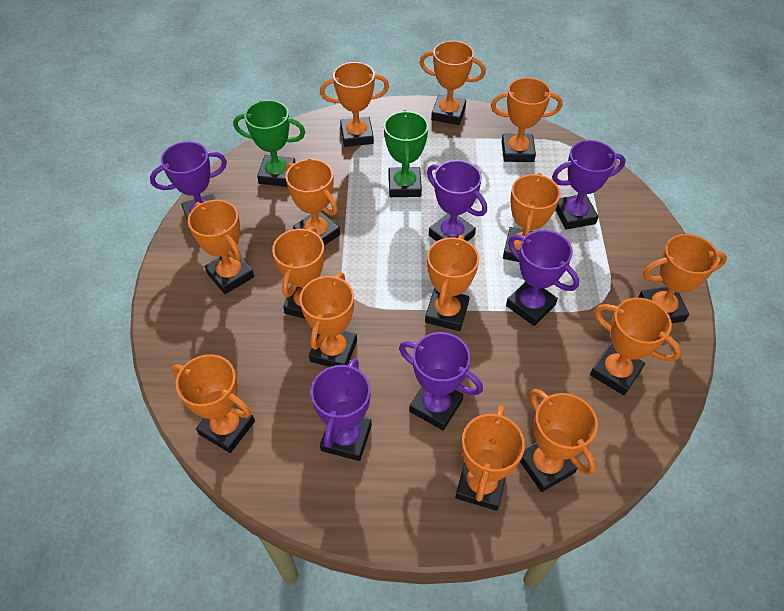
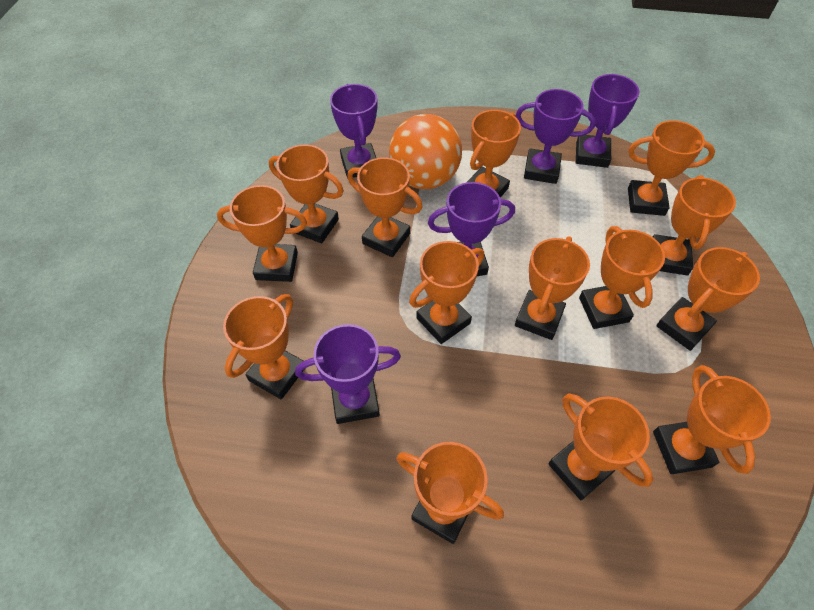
green trophy: [233,100,305,187] [384,110,429,197] = 2 -> none = 0
orange ball: none = 0 -> [389,114,462,189] = 1
purple trophy: [150,141,227,221] [311,358,372,461] [399,332,483,430] [427,160,487,241] [506,230,579,326] [552,140,626,230] = 6 -> [295,324,401,424] [330,84,377,178] [428,182,515,276] [516,89,596,184] [576,74,640,168] = 5

